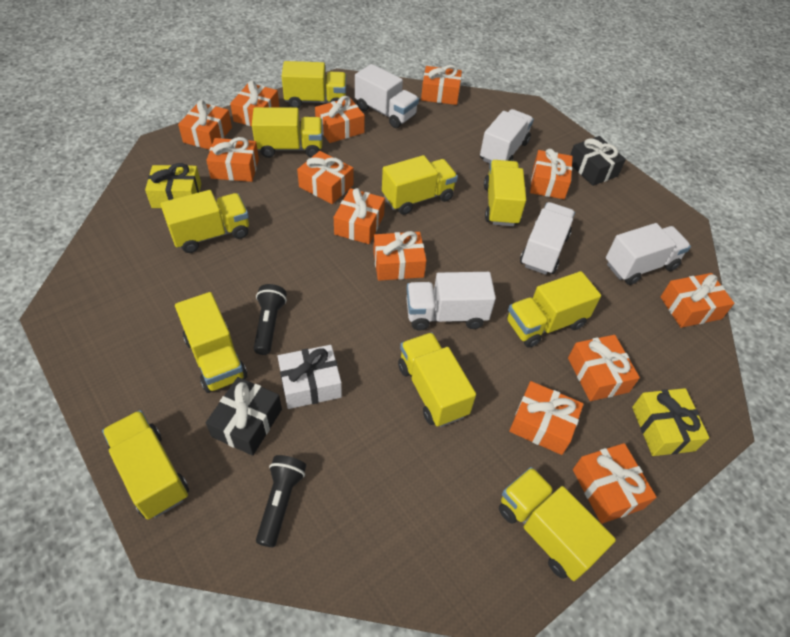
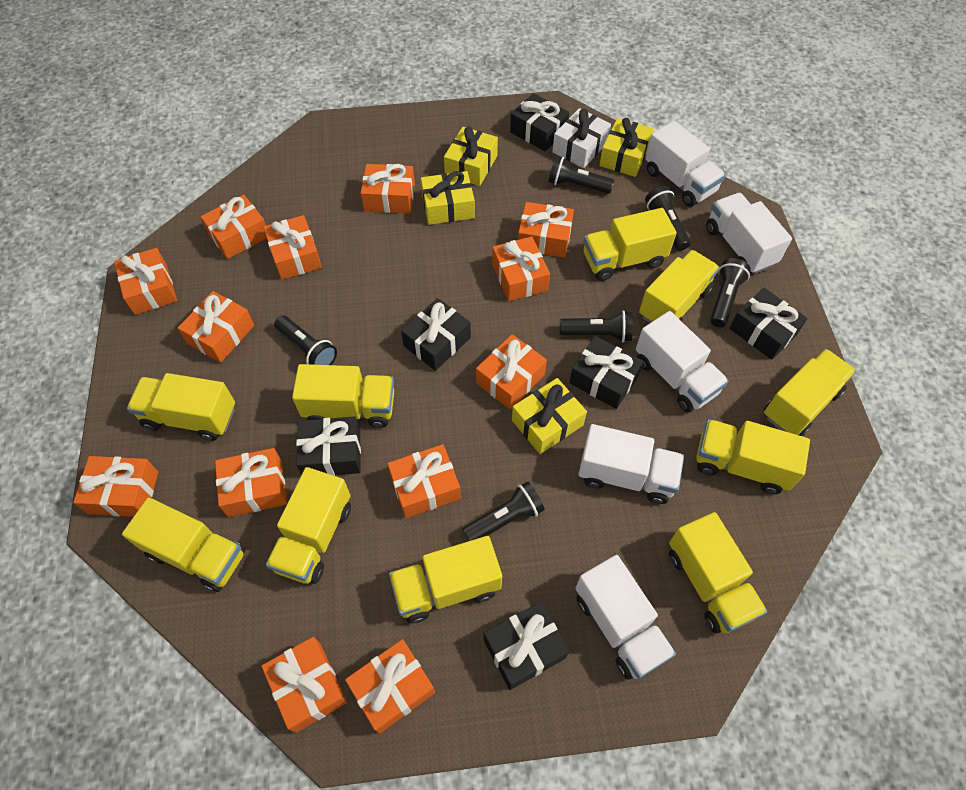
black flashlight: [254,284,287,355] [256,455,306,547] = 2 -> [274,315,337,365] [462,481,545,541] [548,156,615,194] [560,310,633,342] [645,186,690,251] [710,258,751,327] = 6
black gift: [206,377,282,456] [570,136,626,186] = 2 -> [296,416,361,476] [401,298,471,371] [484,602,569,690] [510,93,569,151] [570,336,643,409] [730,288,807,360] = 6
yellow gift: [145,163,201,208] [632,388,709,456] = 2 -> [421,171,475,225] [444,127,498,186] [512,378,587,454] [599,118,654,177] = 4

